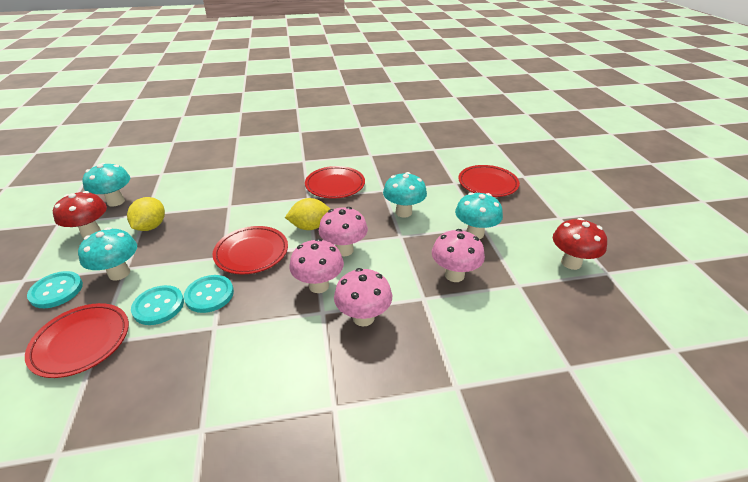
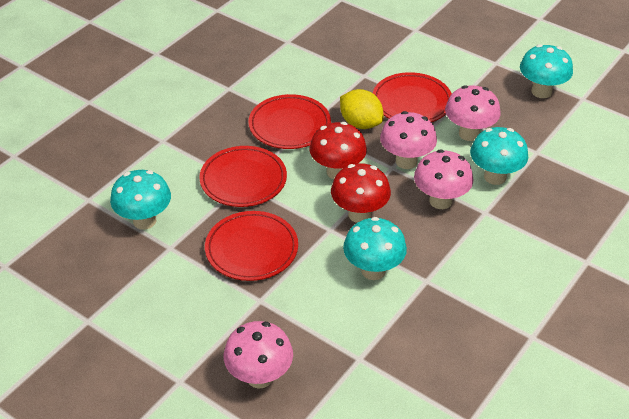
turquoise button: [27,271,83,308] [131,285,184,325] [184,275,234,313] = 3 -> none = 0
yellow lemon: [127,197,165,231] [285,198,330,230] = 2 -> [340,89,384,129] = 1

